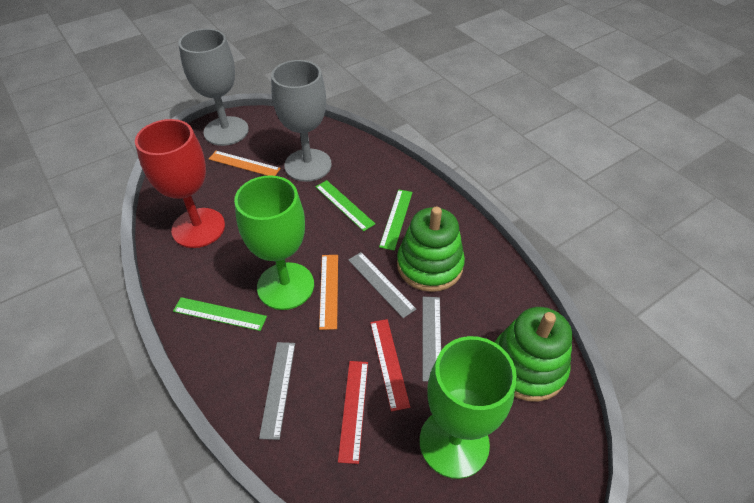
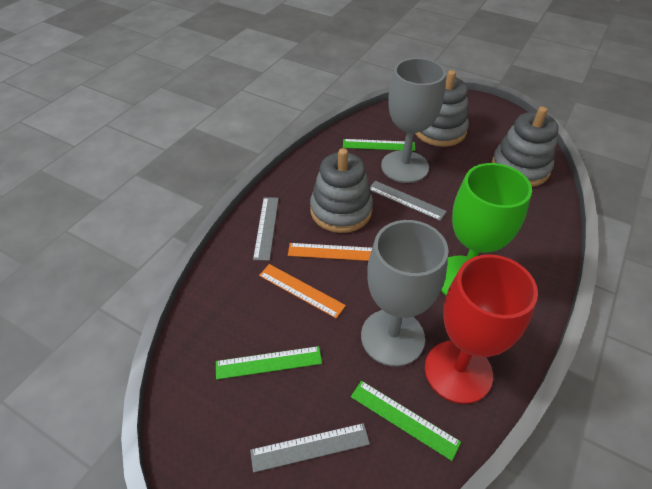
green goblet: [234,175,314,310] [420,336,517,479] = 2 -> [441,163,532,295] = 1
green stacking toy: [397,207,465,292] [495,307,572,402] = 2 -> none = 0
grey stacking toy: none = 0 -> [310,148,373,233] [415,70,469,147] [492,107,559,187] = 3
red ruler: [338,361,368,464] [370,319,410,412] = 2 -> none = 0

